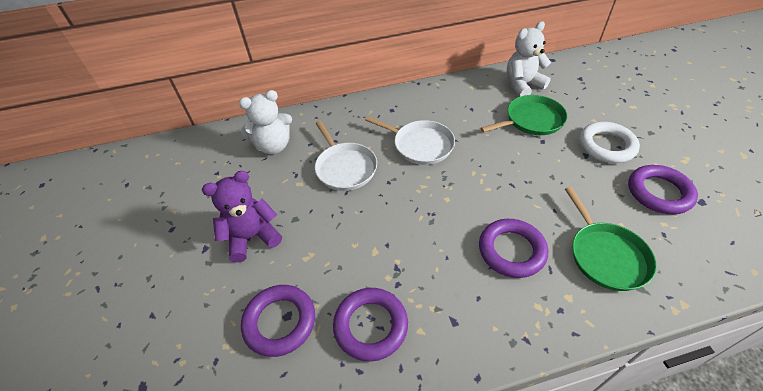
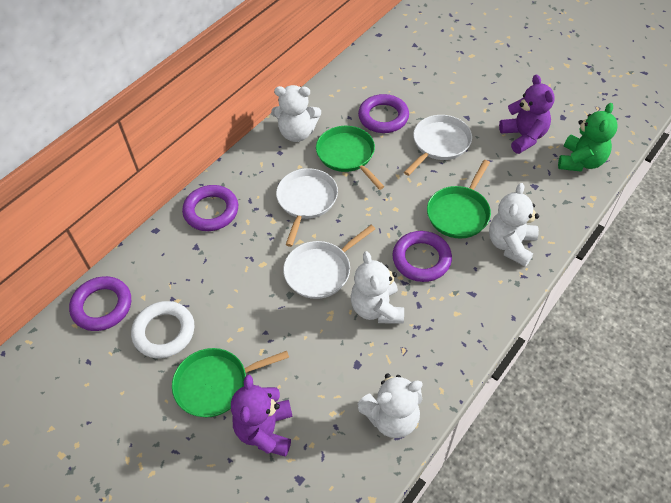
green pan: [480,95,568,135] [565,187,657,291] = 2 -> [172,348,289,417] [316,126,384,190] [427,160,491,238] = 3
green teddy bear: none = 0 -> [558,103,618,172] = 1
purple teddy bear: [202,171,282,263] = 1 -> [231,375,293,457] [499,75,555,154] = 2
white pan: [315,121,377,191] [365,116,455,165] = 2 -> [276,168,338,247] [283,225,375,299] [404,115,472,176] = 3
white teddy bear: [239,90,292,154] [507,21,551,97] = 2 -> [271,85,321,142] [351,251,404,324] [357,373,423,438] [489,183,539,267] = 4

